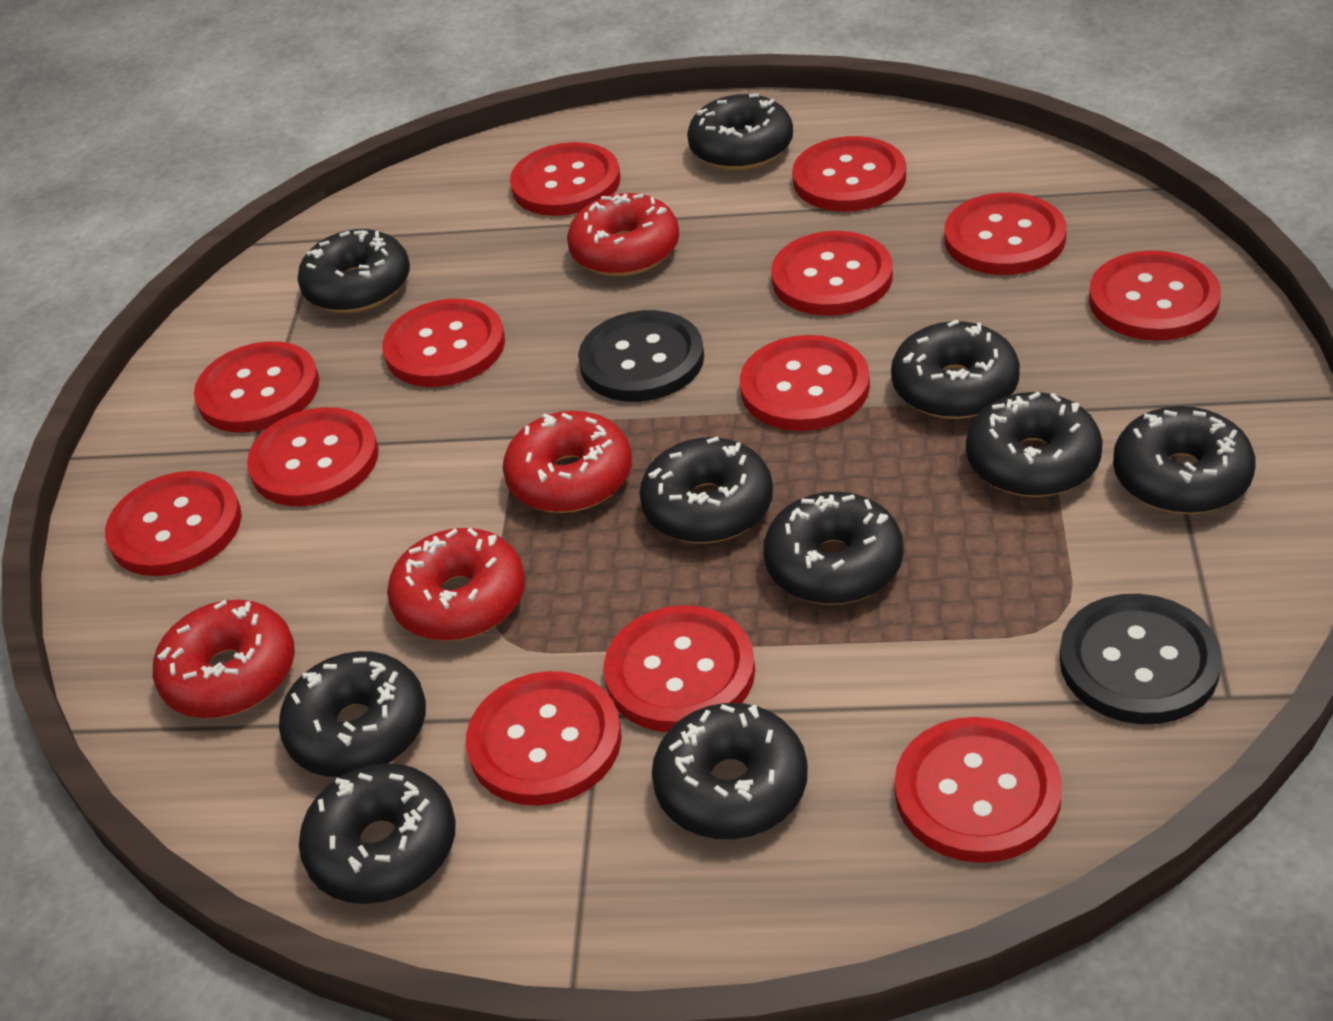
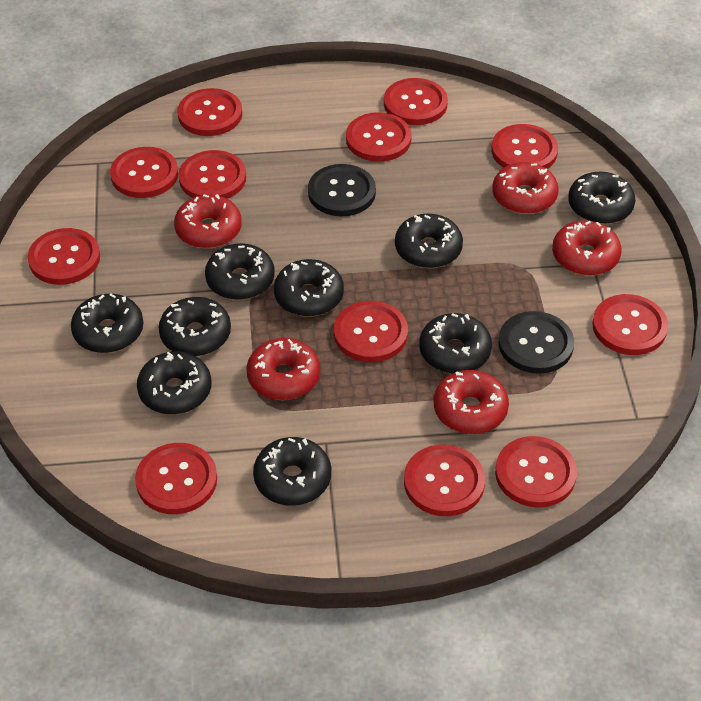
black donut: [279,651,426,777] [297,229,410,313] [299,763,456,904] [639,436,773,543] [652,703,808,839] [687,93,793,170] [764,492,903,605] [891,320,1020,419] [966,392,1103,497] [1113,406,1256,514] = 10 -> [71,294,143,353] [137,351,212,414] [159,297,231,356] [205,244,275,300] [253,437,331,506] [274,259,344,317] [395,214,463,268] [419,313,492,374] [568,172,635,224] = 9
red button: [105,471,242,576] [194,341,319,433] [247,407,379,506] [382,299,505,387] [466,671,622,806] [510,142,621,216] [604,605,755,732] [740,335,870,431] [771,231,893,316] [792,136,906,212] [895,717,1062,863] [945,193,1067,275] [1089,251,1221,341] = 13 -> [28,228,100,285] [110,147,178,198] [135,443,217,514] [178,88,242,136] [178,150,246,199] [334,301,408,362] [346,112,412,162] [384,78,448,125] [404,444,485,516] [492,124,558,169] [495,436,577,508] [592,294,668,355] = 12
red donut: [153,600,295,718] [387,528,525,641] [503,411,632,513] [567,193,679,276] = 4 -> [174,194,242,248] [246,338,320,400] [434,370,509,434] [492,162,559,214] [552,220,622,276] = 5

